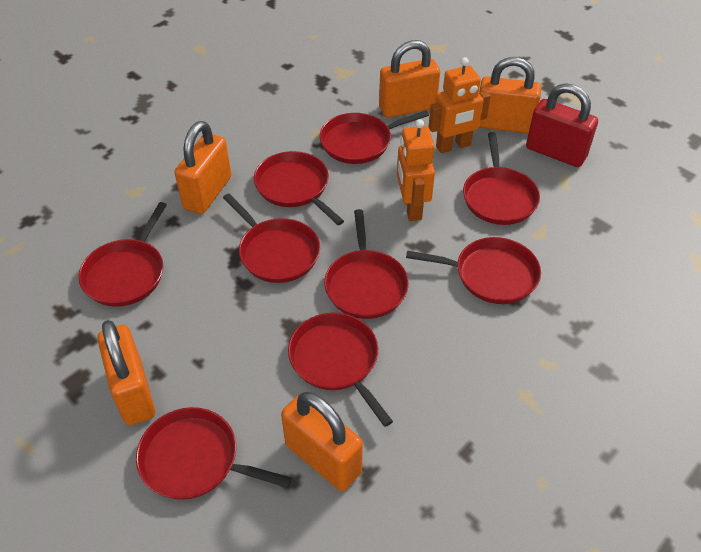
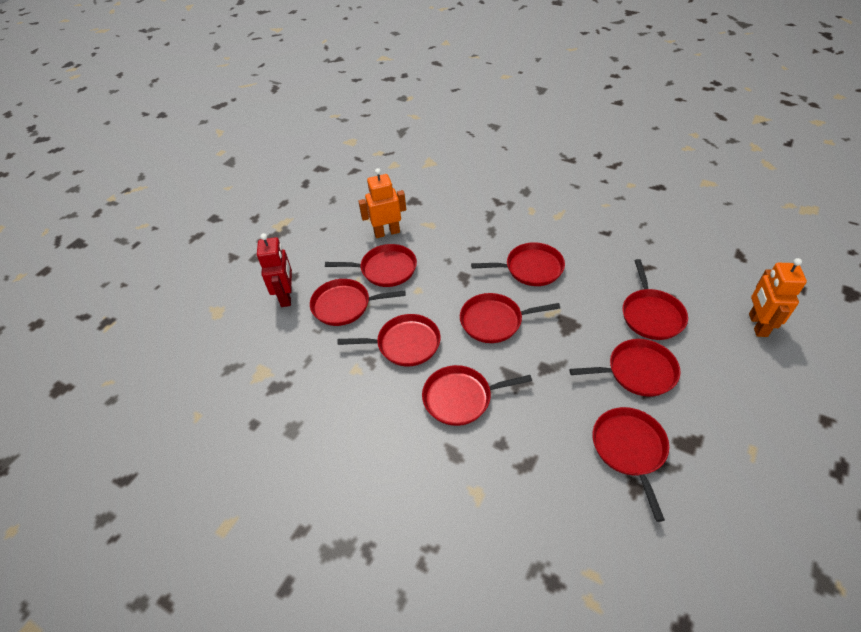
orange padlock: [97,320,155,425] [175,121,231,214] [281,392,363,491] [379,40,440,118] [479,57,541,134] = 5 -> none = 0
red padlock: [526,83,598,167] = 1 -> none = 0
red robot: none = 0 -> [257,233,292,307] = 1

